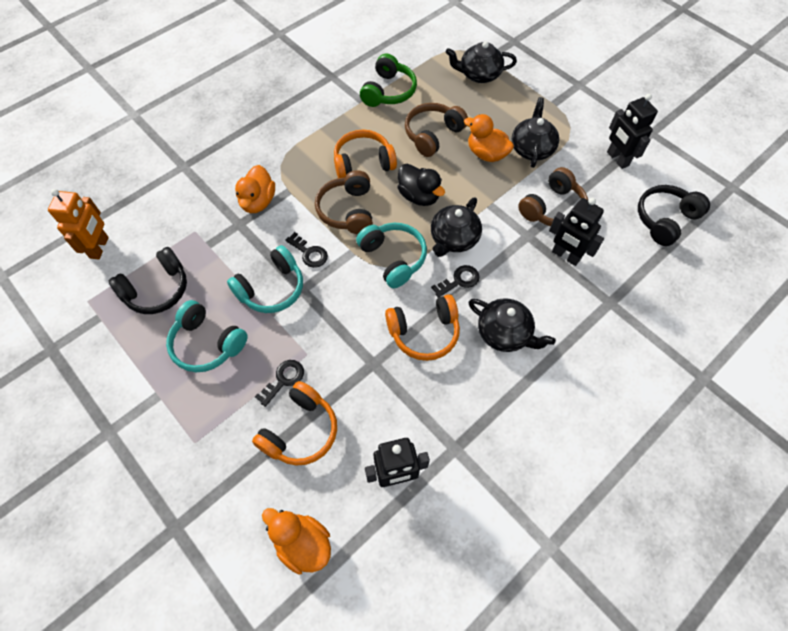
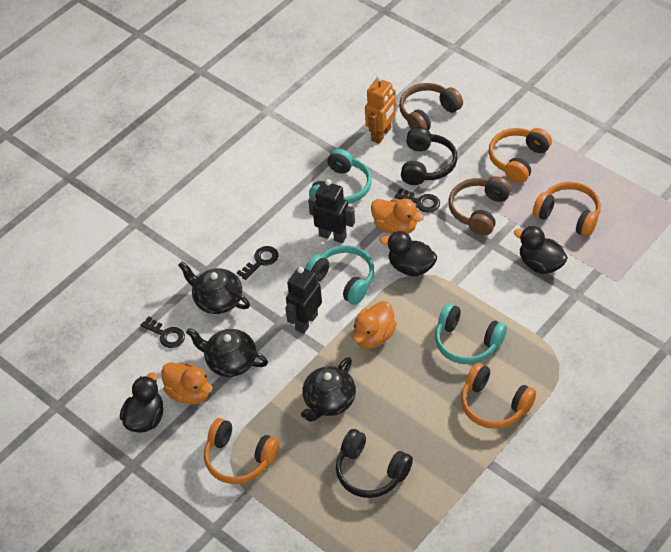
black duck: [398,164,445,206] = 1 -> [120,372,163,433] [380,231,437,276] [514,226,568,274] = 3
black robot: [365,438,430,487] [549,198,604,266] [607,94,658,169] = 3 -> [285,267,322,334] [308,179,355,243] = 2
black teapot: [431,197,482,257] [446,41,517,83] [469,298,556,352] [512,97,559,168] = 4 -> [178,261,250,314] [186,328,268,377] [301,357,356,422] = 3
brown headphones: [315,170,373,234] [405,103,468,157] [518,167,588,226] = 3 -> [399,83,463,130] [449,176,512,236] = 2
green headphones: [360,54,417,107] = 1 -> none = 0
orange headphones: [252,381,337,466] [334,130,397,178] [385,294,460,361] = 3 -> [204,418,279,484] [461,363,536,429] [489,128,552,183] [533,182,601,237] = 4

